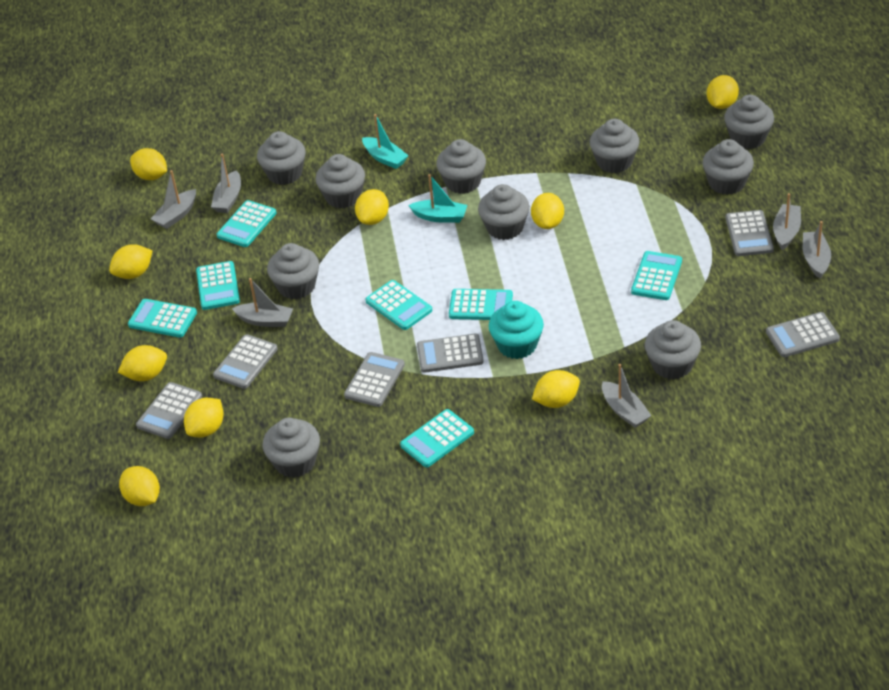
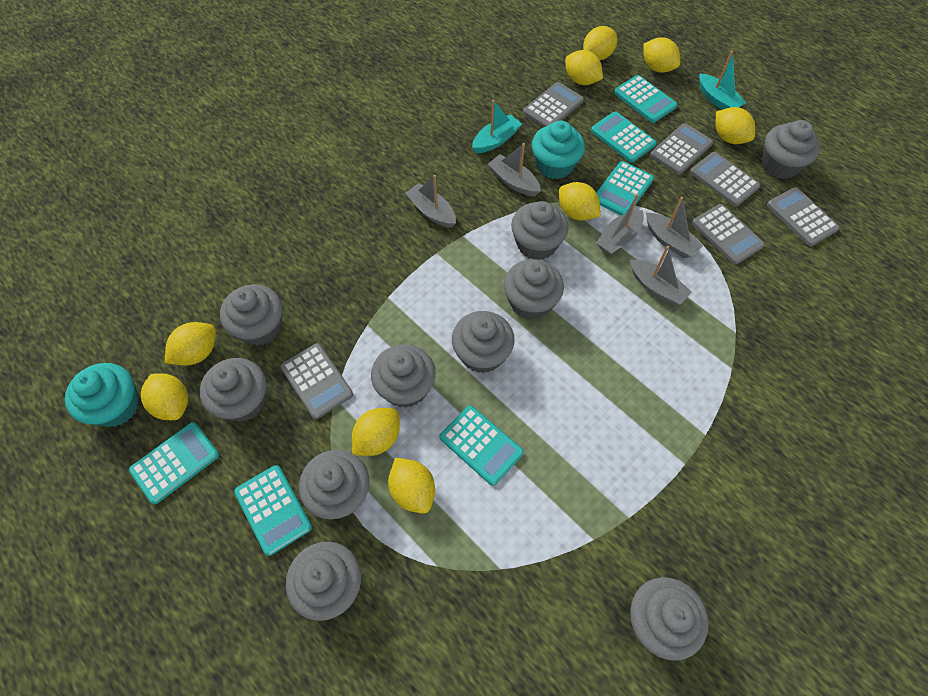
grey boat: [151,170,196,229] [211,153,241,213] [232,278,293,327] [602,364,652,428] [773,193,801,250] [803,221,831,279] = 6 -> [405,175,456,228] [488,143,541,196] [596,194,644,255] [630,246,692,305] [646,197,703,258] = 5
turquoise calculator: [128,299,197,338] [196,261,240,310] [217,200,276,247] [365,280,432,330] [400,409,474,467] [449,289,513,320] [631,251,682,300] = 7 -> [129,422,219,504] [234,465,312,556] [440,405,524,486] [591,112,657,162] [596,161,654,216] [614,75,677,123] = 6
turquoise cupcake: [489,301,544,359] = 1 -> [65,363,139,427] [532,121,585,180] = 2

